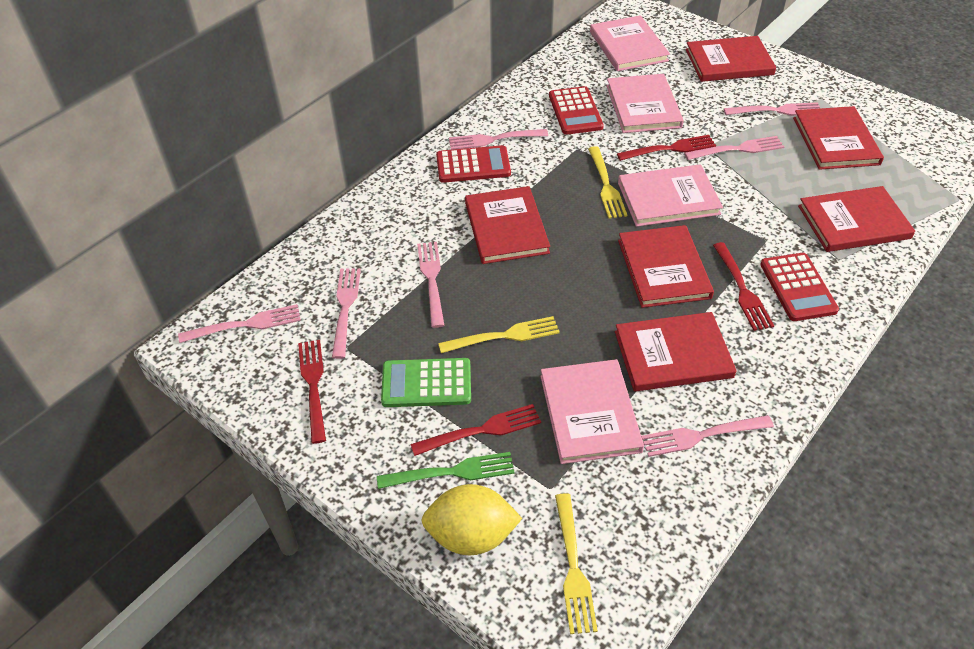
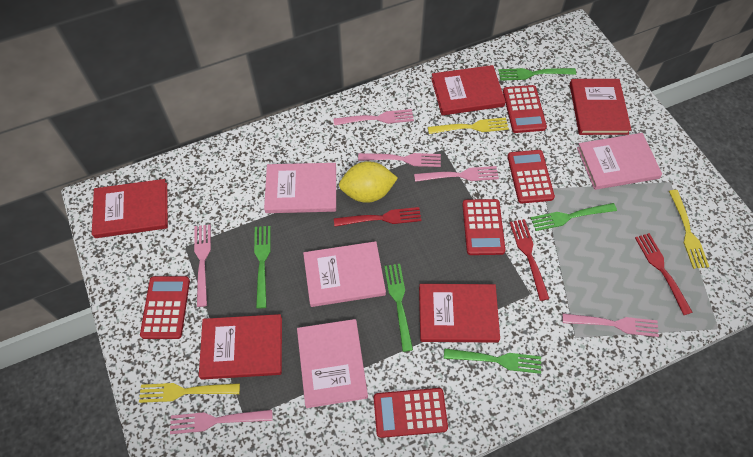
green calculator: [381,358,471,407] = 1 -> none = 0
green fork: [377,452,515,489] = 1 -> [254,226,271,308] [384,264,413,352] [444,348,541,374] [498,68,576,81] [531,203,617,231] = 5
pink fork: [178,304,301,343] [332,268,361,359] [417,242,445,328] [449,129,548,150] [641,415,774,457] [684,136,784,160] [724,102,820,116] = 7 -> [170,410,273,434] [194,225,211,307] [333,109,414,125] [358,153,441,167] [414,166,499,182] [562,314,659,337] = 6
red book: [465,186,550,264] [615,312,737,391] [618,225,714,308] [686,36,776,82] [793,106,884,170] [798,186,915,252] = 6 -> [92,179,168,238] [199,314,282,380] [419,284,500,343] [431,65,506,115] [570,79,631,135] = 5
red calculator: [436,145,511,183] [549,86,604,135] [760,253,839,321] = 3 -> [140,276,190,339] [374,388,448,438] [462,199,505,255] [503,85,547,133] [507,150,555,203] = 5
red fork: [298,340,326,444] [410,404,541,456] [617,135,716,161] [713,242,774,331] = 4 -> [334,207,421,227] [510,219,549,301] [635,233,693,315] = 3

